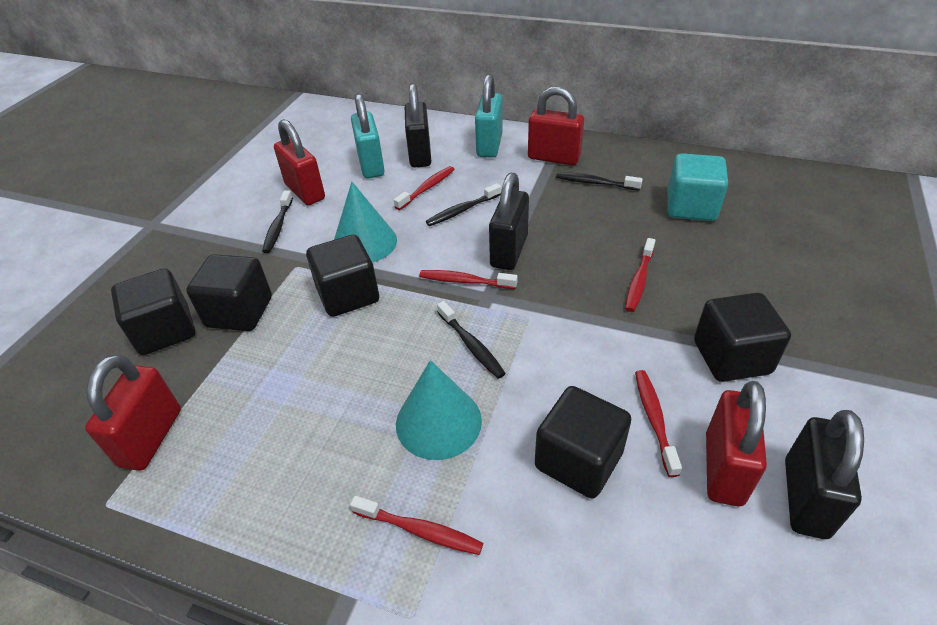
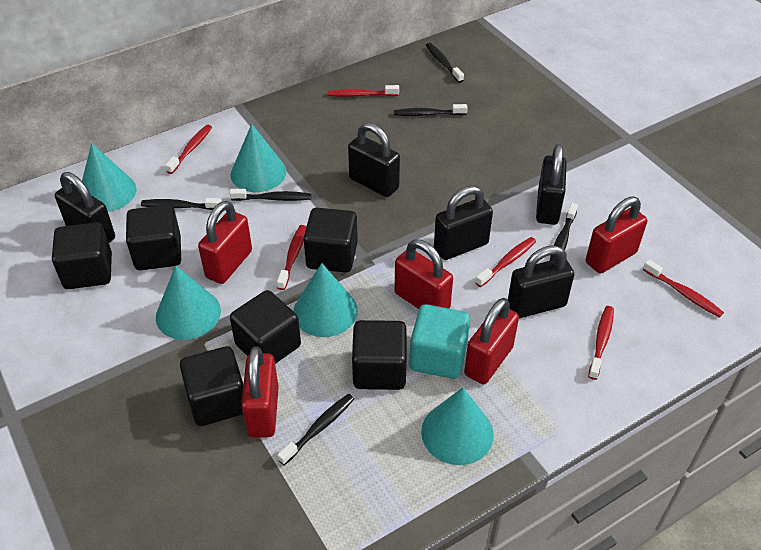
black cube: [111,268,195,355] [186,254,272,331] [306,234,379,317] [535,386,631,499] [694,293,791,382] = 5 -> [52,222,112,289] [126,205,181,270] [180,346,243,426] [230,290,301,364] [303,208,358,273] [352,320,407,390] = 6
black padlock: [405,83,431,168] [489,172,529,270] [785,410,864,539] = 3 -> [55,172,115,243] [348,123,400,197] [434,186,493,260] [508,245,574,318] [536,144,567,225] = 5
black toothbrush: [262,190,293,253] [426,183,501,226] [437,301,506,379] [556,172,643,191] = 4 -> [141,198,222,210] [230,189,312,201] [277,394,354,465] [394,104,467,116] [426,43,464,83] [550,203,578,261] = 6
red padlock: [85,355,181,471] [274,119,325,205] [528,86,584,165] [706,381,767,506] = 4 -> [198,201,252,284] [241,347,279,438] [394,239,453,309] [464,298,519,385] [586,197,647,274] = 5
red toothbrush: [350,496,483,555] [394,166,455,210] [419,270,517,289] [625,238,655,312] [635,370,682,477] = 5 -> [165,125,212,174] [277,225,306,290] [328,85,399,97] [475,237,536,287] [588,306,614,380] [643,260,724,318] = 6
turquoise cone: [334,182,397,263] [396,360,482,460] = 2 -> [82,143,136,212] [156,265,221,340] [231,124,287,192] [293,263,358,337] [421,387,494,465] = 5
turquoise padlock: [351,93,385,178] [475,74,503,158] = 2 -> none = 0

